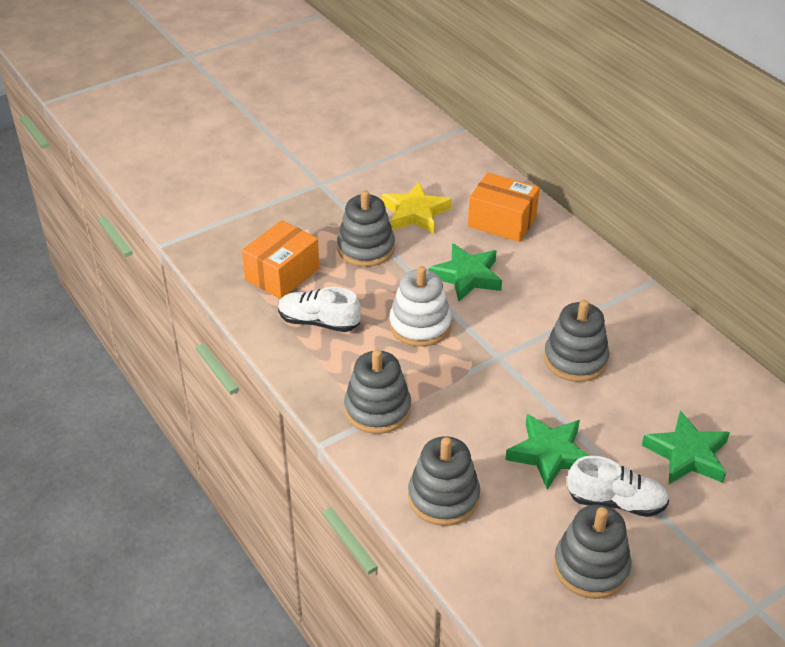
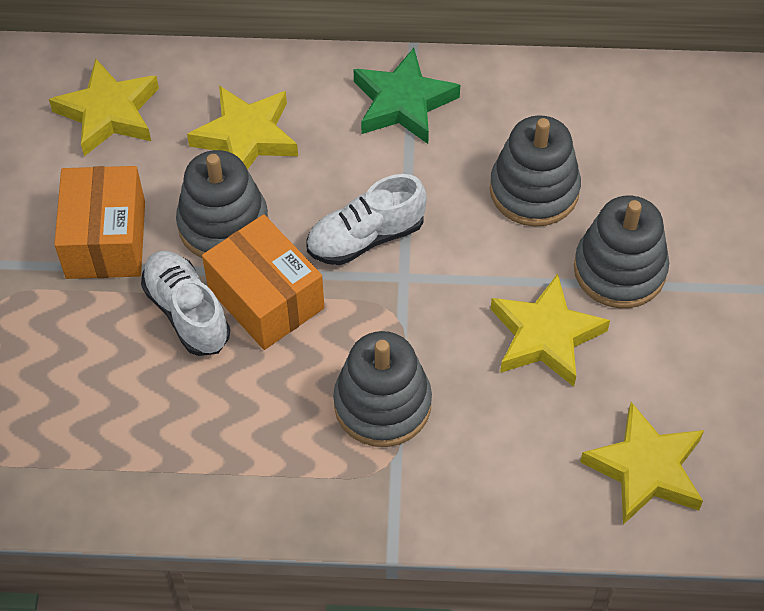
green star: [429,243,502,302] [505,414,589,490] [642,411,730,484] = 3 -> [353,48,460,144] = 1
grey stacking toy: [337,190,395,267] [344,349,411,434] [408,436,480,526] [544,300,609,382] [554,505,632,599] = 5 -> [176,150,269,258] [333,331,432,447] [490,115,581,227] [574,196,669,308] = 4
white stacking toy: [389,266,452,347] = 1 -> none = 0
yellow star: [382,182,451,233] = 1 -> [49,59,159,156] [187,85,298,170] [491,274,610,387] [580,402,704,525] = 4

